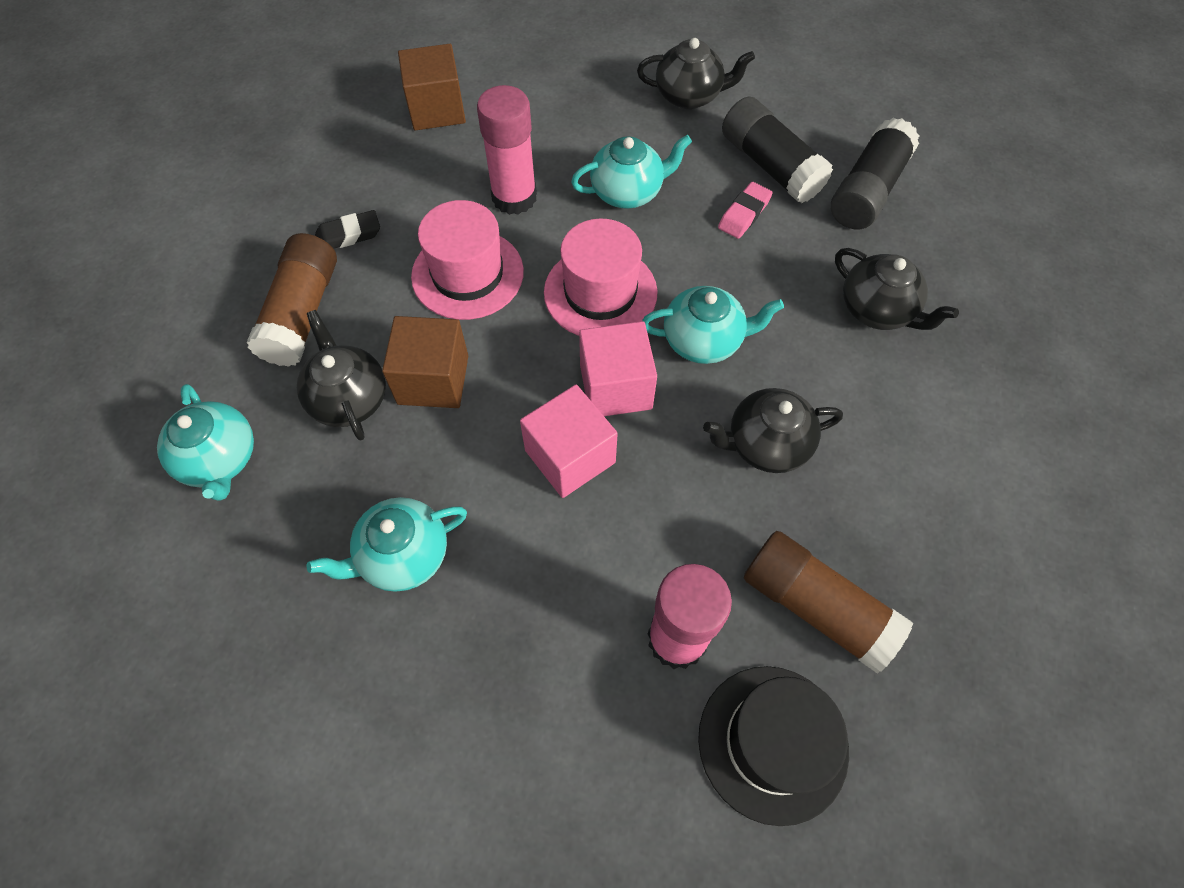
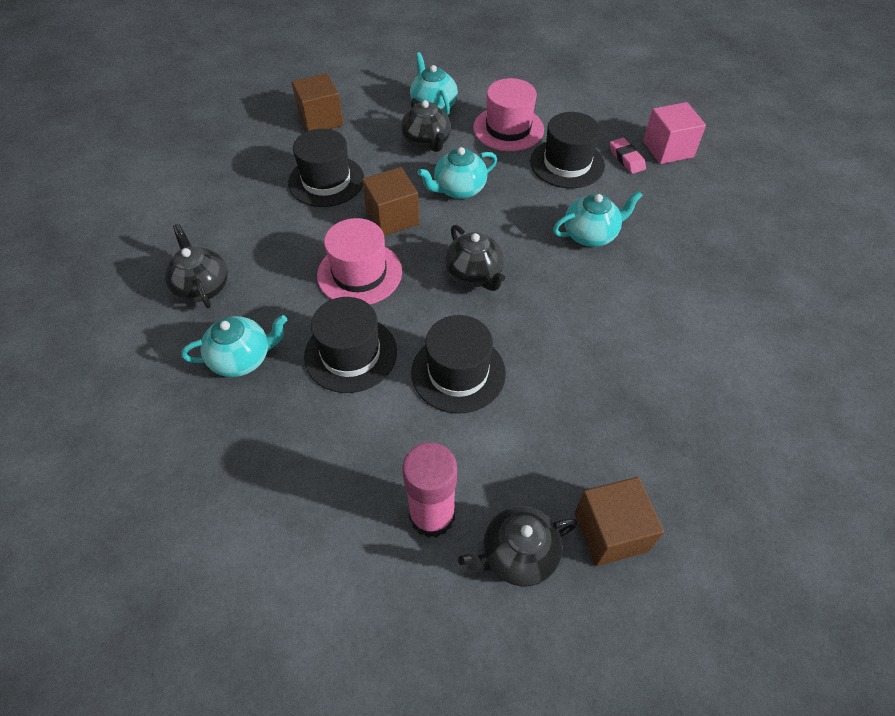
black eraser: [315,210,380,249] = 1 -> none = 0
black glue stick: [722,97,833,203] [831,118,919,229] = 2 -> none = 0
black hat: [698,666,849,826] = 1 -> [288,129,364,207] [304,297,397,393] [411,315,506,414] [530,112,605,188] = 4
brown cube: [382,316,468,408] [398,44,466,130] = 2 -> [292,73,344,131] [362,167,419,236] [575,477,664,566] = 3
brown glue stick: [247,233,337,367] [744,531,913,674] = 2 -> none = 0
pink cube: [520,385,618,498] [579,321,657,416] = 2 -> [643,102,706,164] = 1
pink glue stick: [477,85,537,215] [648,564,732,669] = 2 -> [402,442,457,538] = 1

